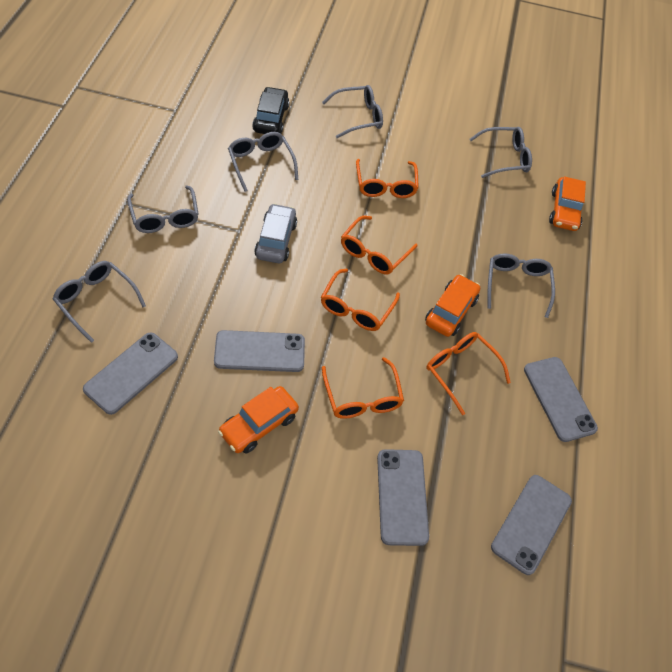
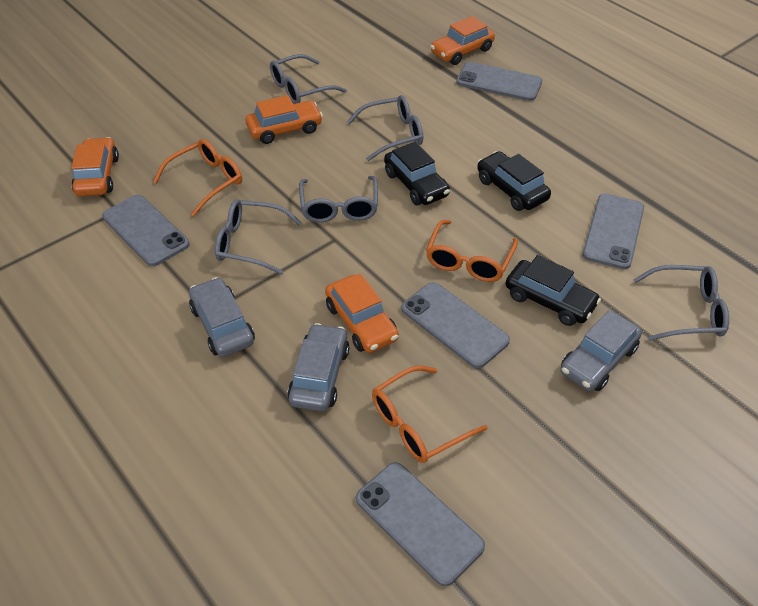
black car: [252,87,289,134] = 1 -> [384,142,450,205] [477,151,551,211] [506,255,601,326] = 3
grey car: [254,203,297,263] = 1 -> [189,277,255,357] [287,323,349,411] [561,310,642,391] = 3
grey glasses: [53,261,146,343] [127,185,199,233] [228,132,298,192] [322,85,383,138] [469,127,532,178] [487,253,555,318] = 6 -> [215,199,302,275] [270,54,347,104] [299,176,378,223] [347,95,423,161] [633,265,729,341] = 5
orange car: [218,386,299,454] [425,274,480,337] [549,177,586,231] = 3 -> [71,137,119,196] [245,95,323,144] [325,274,399,353] [430,16,495,65] = 4
orange glasses: [321,268,400,331] [322,357,404,419] [341,215,418,274] [356,159,419,198] [426,332,511,415] = 5 -> [153,139,242,216] [372,365,488,463] [426,220,518,282] = 3

